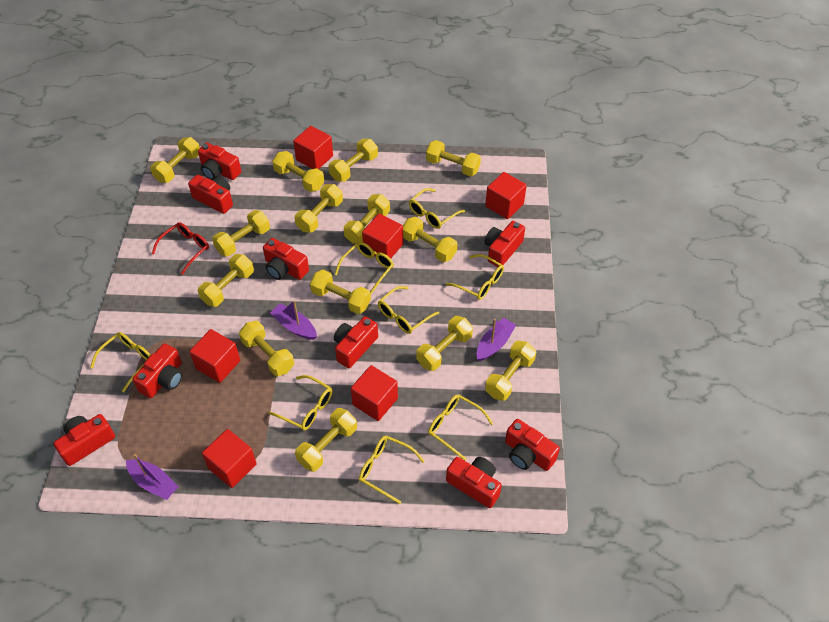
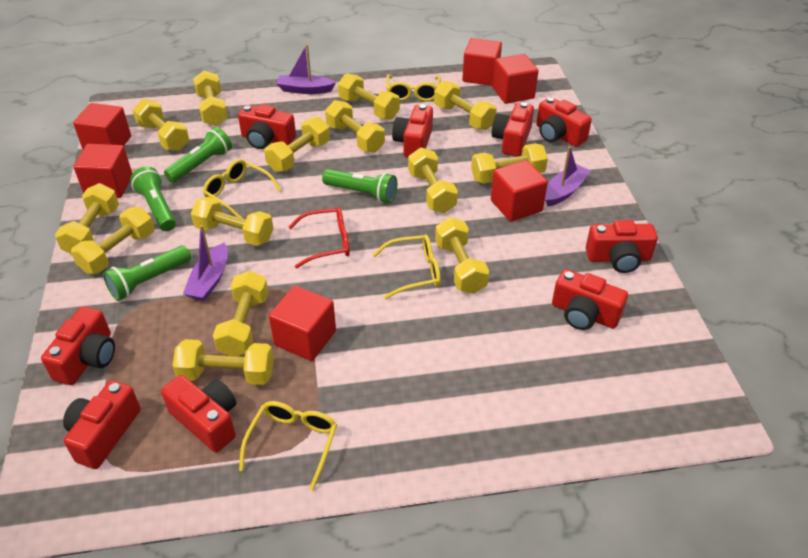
green flashlight: none = 0 -> [103,246,191,301] [130,166,176,231] [164,127,232,183] [322,169,397,203] = 4
yellow glasses: [90,332,151,392] [268,375,332,430] [335,242,394,294] [359,436,425,504] [378,286,439,334] [409,188,465,229] [428,395,493,461] [446,254,504,300] = 8 -> [203,159,282,219] [239,401,337,490] [373,234,441,299] [386,74,440,101] = 4

